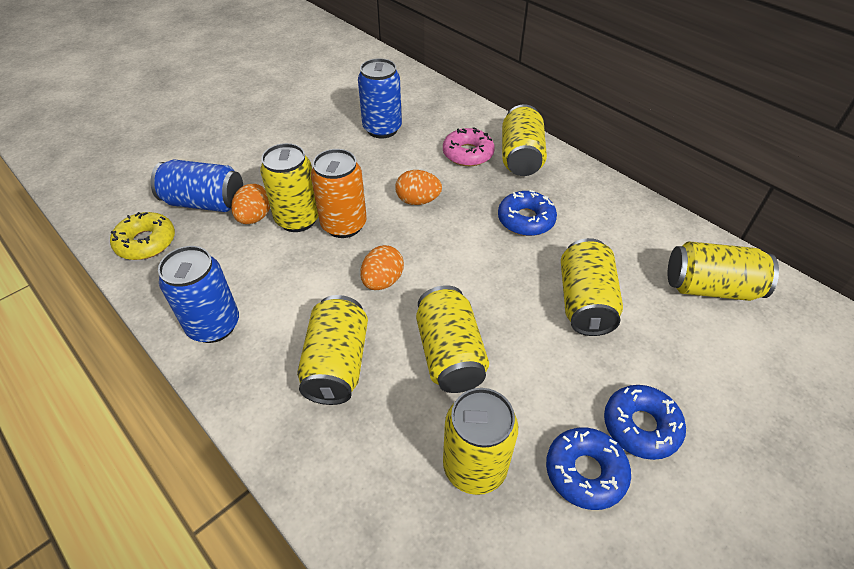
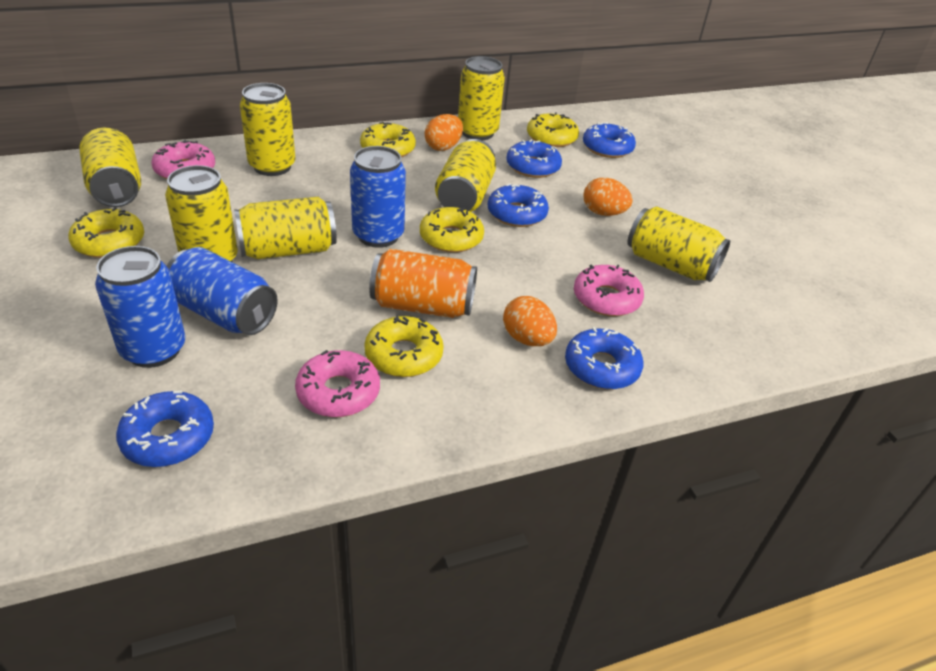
blue donut: [498,190,557,236] [546,427,631,510] [604,385,686,460] = 3 -> [116,390,214,467] [488,183,549,227] [506,139,562,178] [565,327,643,389] [583,122,636,158] = 5
pink donut: [443,127,495,166] = 1 -> [151,140,215,179] [295,350,380,417] [574,265,644,316] = 3
yellow donut: [110,212,175,260] = 1 -> [68,207,144,258] [360,122,416,157] [364,315,444,377] [420,207,484,253] [527,112,579,147] = 5

